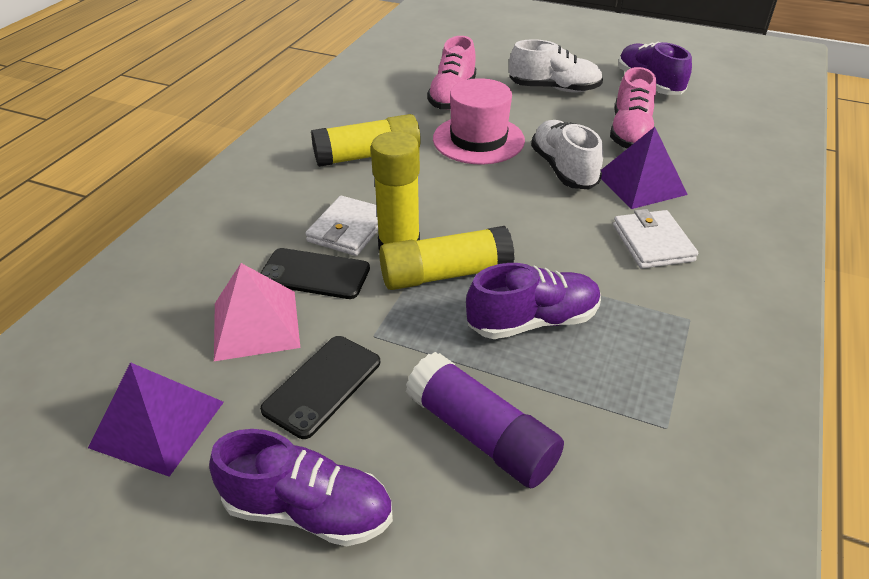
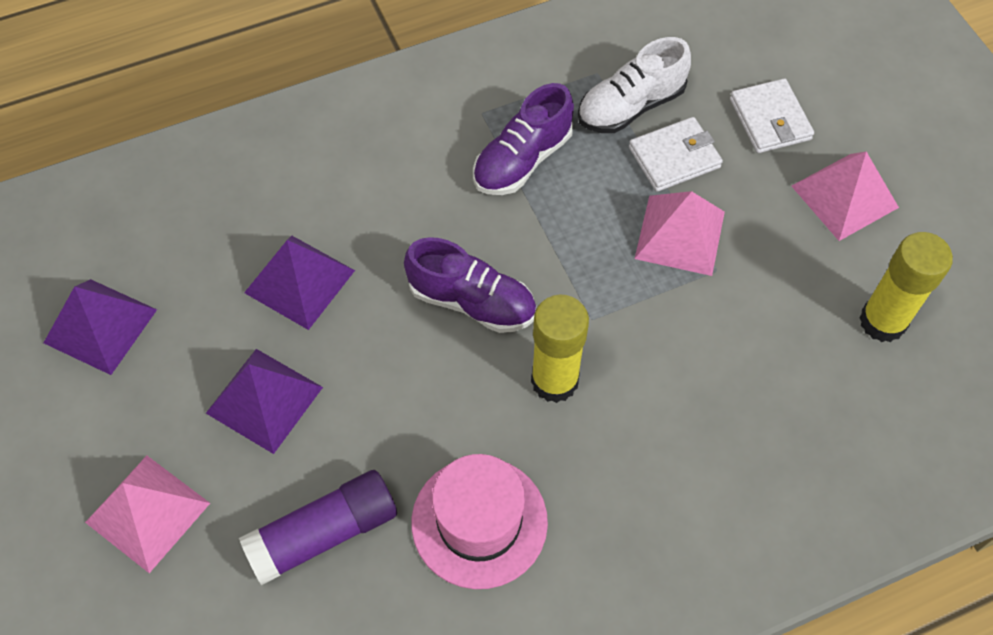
black phone: [260,336,380,439] [261,248,370,299] = 2 -> none = 0
pink pyramid: [214,263,300,361] = 1 -> [85,455,210,573] [635,191,725,276] [792,152,899,241] = 3
pink shoe: [427,36,476,110] [610,67,656,149] = 2 -> none = 0
purple pyramid: [88,362,224,477] [601,127,688,209] = 2 -> [44,279,157,375] [206,349,323,454] [244,235,355,330] = 3
purple shoe: [209,429,393,546] [466,263,601,339] [618,42,692,95] = 3 -> [404,237,536,333] [473,83,574,195] = 2
white shoe: [509,39,603,92] [531,120,603,189] = 2 -> [578,37,691,133] = 1
yellow glue stick: [311,114,421,167] [371,131,420,250] [379,226,515,290] = 3 -> [531,295,589,403] [859,232,953,342] = 2

